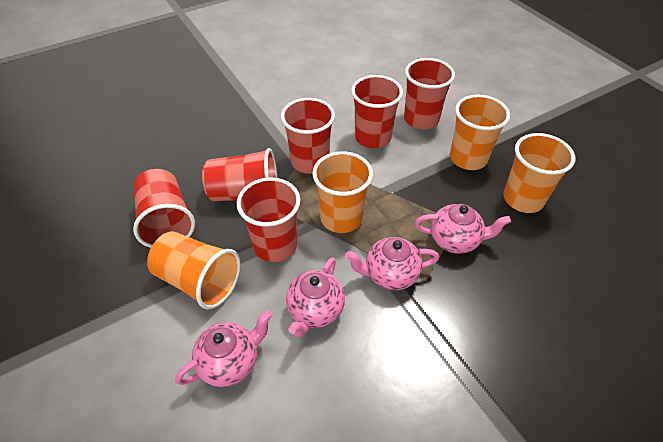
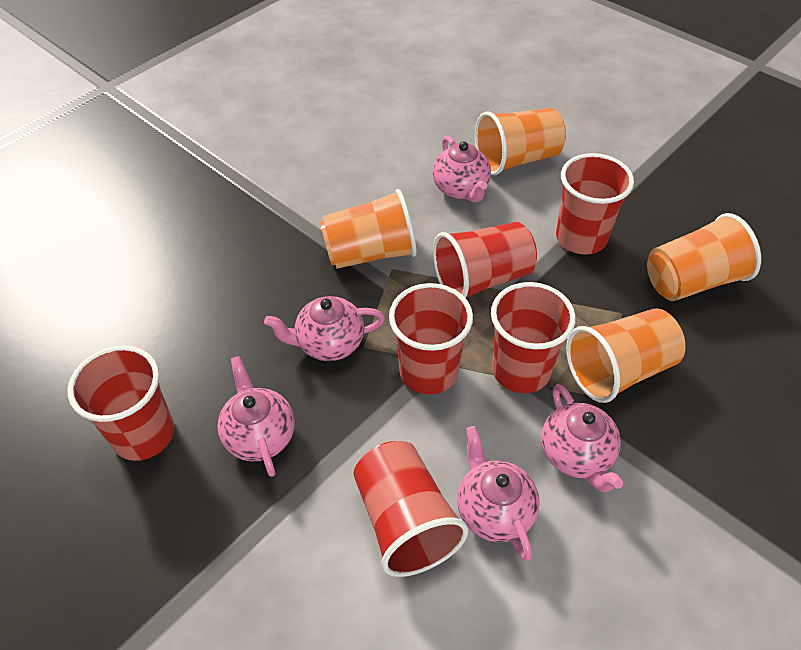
pink teapot: [175,310,272,387] [286,257,345,337] [345,237,439,290] [415,204,511,254] = 4 -> [217,356,295,477] [264,296,385,361] [433,136,491,203] [457,426,540,561] [541,384,623,492] = 5

